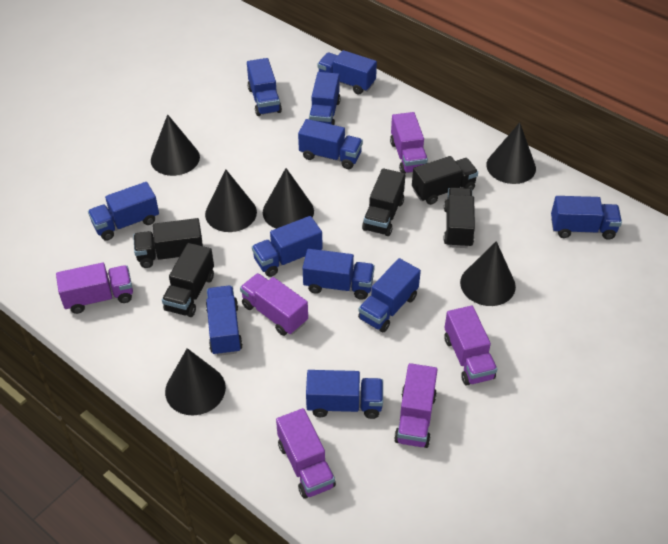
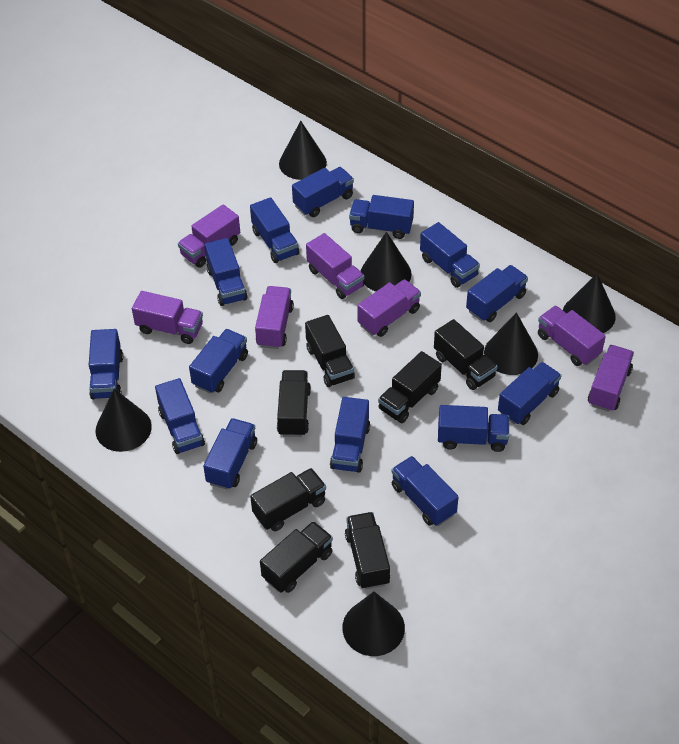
black truck: [133,218,203,268] [162,243,214,317] [362,168,405,236] [412,156,478,205] [443,187,475,248] = 5 -> [250,468,326,531] [260,521,333,593] [277,370,311,437] [305,315,355,387] [345,512,390,589] [378,351,442,423] [434,319,497,390] = 7
blue truck: [88,182,159,241] [206,286,243,356] [247,58,282,116] [252,216,322,277] [298,119,363,169] [303,249,375,300] [306,370,383,419] [309,72,341,125] [318,50,377,94] [358,258,421,332] [551,196,622,240] = 11 -> [89,329,123,399] [155,378,205,454] [189,329,248,394] [203,418,257,490] [205,238,247,306] [250,197,299,263] [292,167,354,217] [330,397,370,473] [349,195,414,239] [392,456,459,526] [420,222,480,288] [438,405,509,452] [466,265,528,322] [498,362,561,425] = 14
purple truck: [56,263,133,314] [240,273,308,336] [276,408,336,499] [390,112,428,173] [394,363,438,448] [444,306,497,386] = 6 -> [132,291,203,344] [178,204,240,268] [255,286,294,349] [306,233,364,299] [357,279,421,337] [538,305,606,366] [588,345,634,412] = 7

